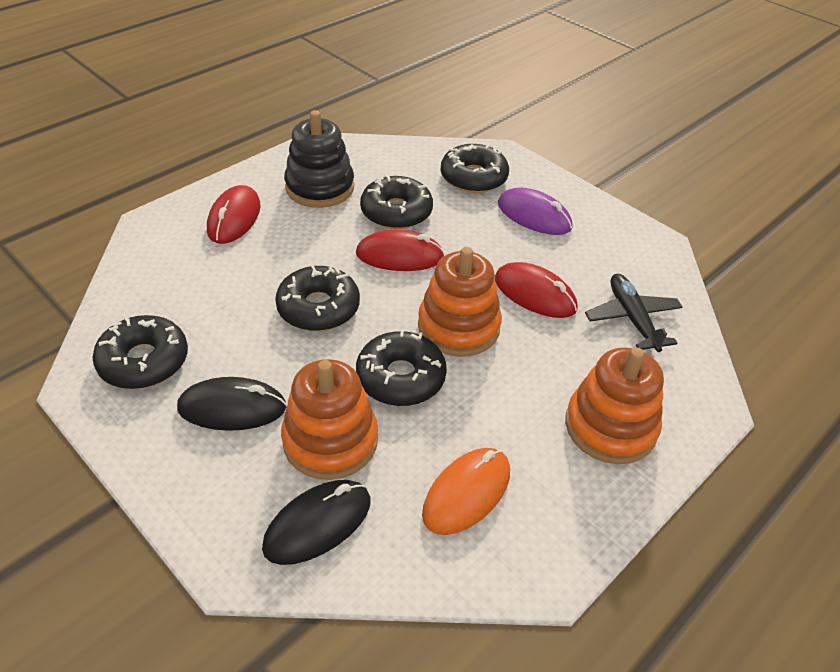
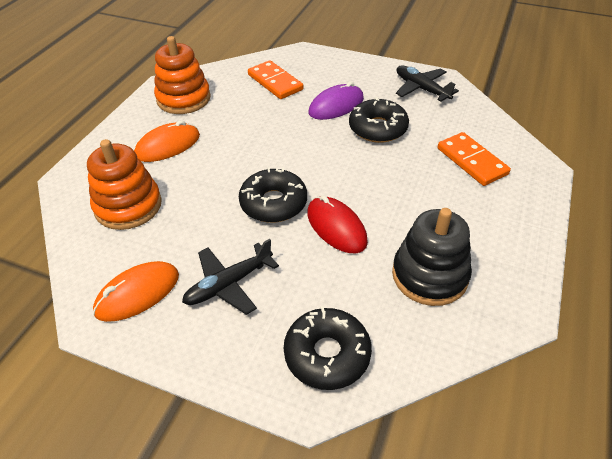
black donut: [93,315,188,389] [275,265,360,331] [356,330,447,406] [360,174,433,229] [441,144,509,193] = 5 -> [239,167,307,223] [284,306,372,390] [349,97,409,143] = 3
black mouse: [177,377,287,431] [262,480,371,565] = 2 -> none = 0
black plane: [585,274,683,352] = 1 -> [182,239,279,315] [396,65,459,102] = 2
orange domino: none = 0 -> [248,60,303,99] [438,132,511,186] = 2
orange mouse: [422,448,510,535] = 1 -> [93,261,179,322] [134,120,200,162] = 2
orange stacking toy: [281,359,378,480] [418,247,502,357] [565,347,664,464] = 3 -> [87,139,162,230] [154,36,211,114] = 2
red mouse: [207,185,260,244] [356,230,445,271] [495,262,578,318] = 3 -> [307,195,368,253] = 1

